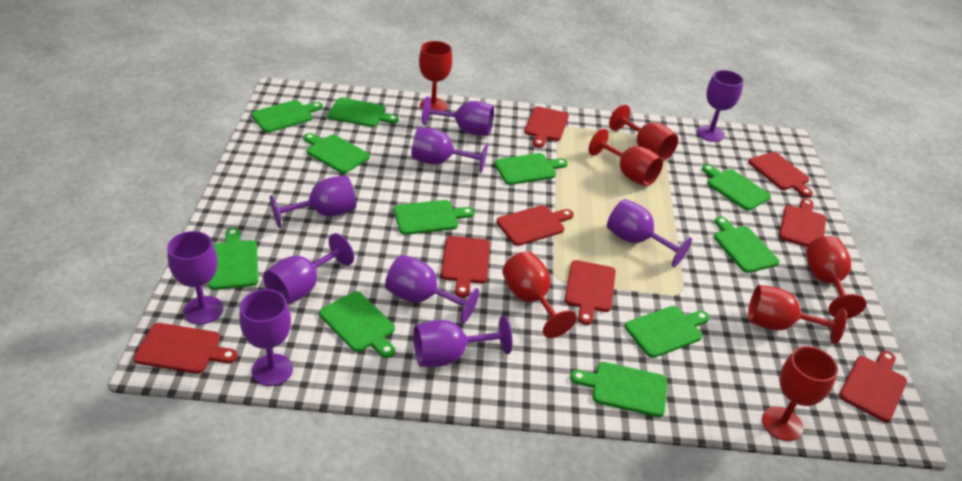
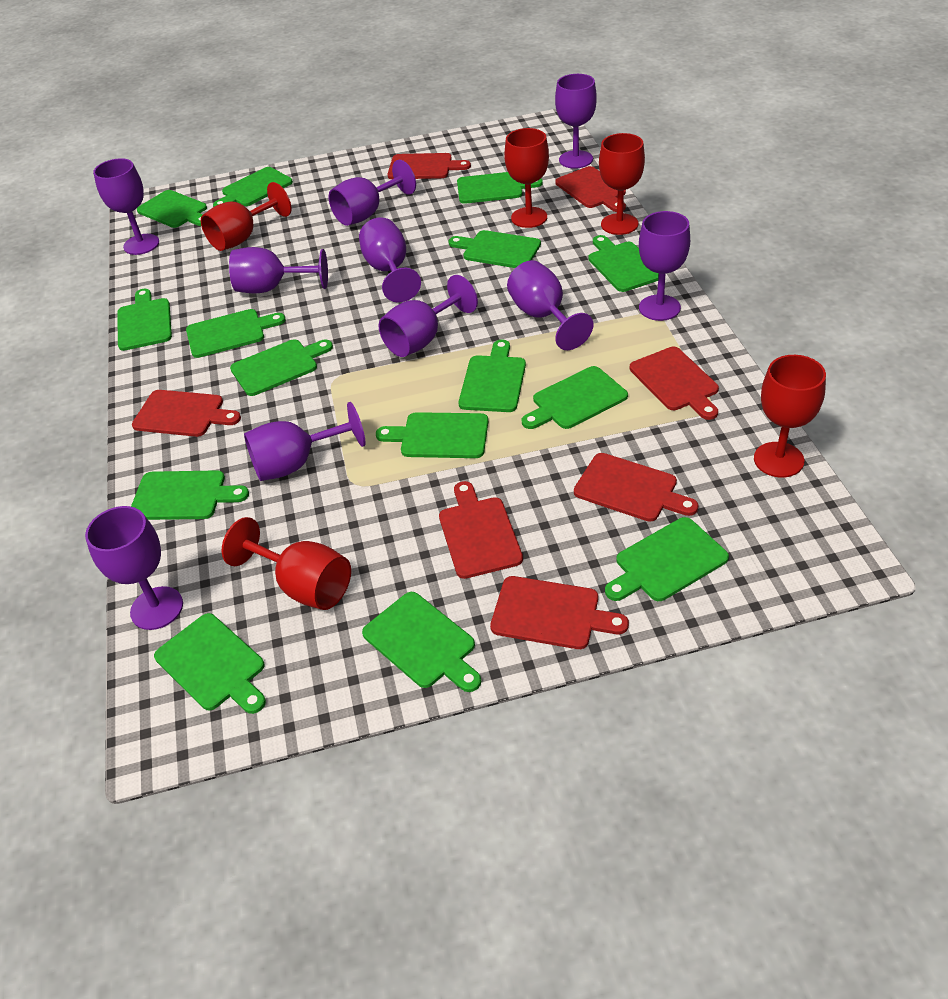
green cutting board: [208,227,258,290] [251,100,323,133] [303,133,370,173] [319,291,395,358] [327,98,399,127] [394,200,474,235] [494,153,568,185] [570,362,667,417] [625,306,710,358] [702,164,771,211] [714,217,780,273] = 11 -> [118,289,172,351] [131,470,249,520] [137,190,207,228] [154,613,266,714] [186,309,286,358] [213,167,293,207] [230,339,333,396] [362,592,481,692] [376,412,488,458] [448,230,541,268] [457,172,543,204] [459,339,526,412] [522,366,628,429] [588,235,659,292] [605,517,729,601] = 15
red cutting board: [133,323,238,373] [441,236,490,298] [496,205,574,246] [524,106,569,148] [564,260,616,325] [748,152,813,197] [779,198,826,247] [839,351,907,422] = 8 -> [132,390,241,437] [388,153,471,179] [439,481,523,579] [490,576,629,649] [555,166,626,212] [574,453,698,522] [630,347,719,420] = 7
red goblet: [419,41,452,111] [502,251,577,338] [589,129,663,186] [609,105,678,161] [748,285,847,344] [762,346,838,441] [806,236,866,318] = 7 -> [201,182,291,251] [222,517,351,610] [504,128,549,228] [599,133,645,235] [754,355,826,478] = 5

